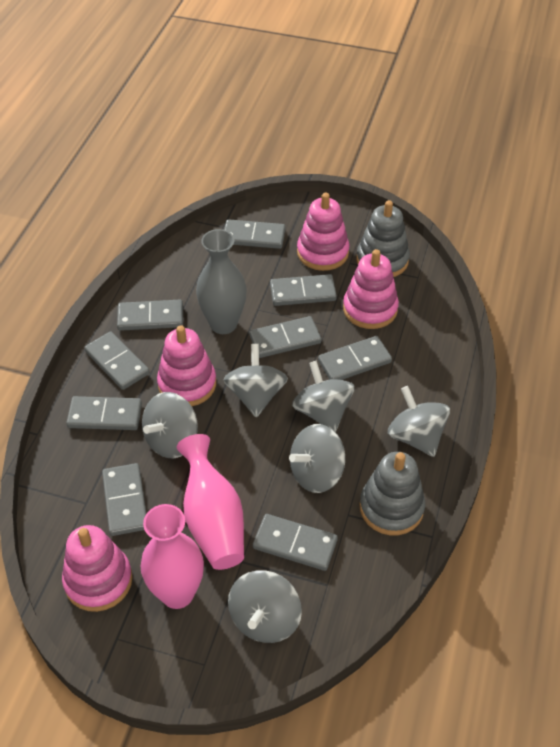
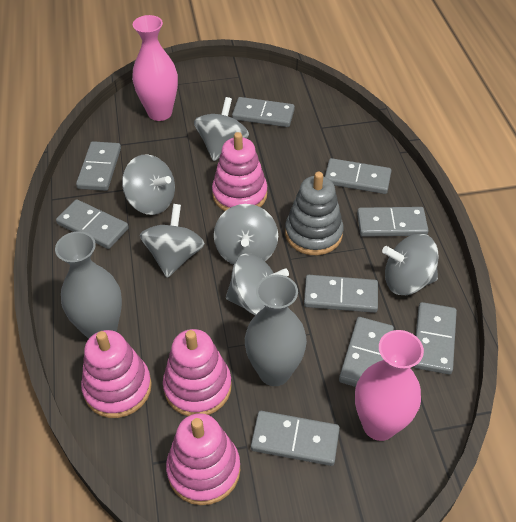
grey stacking toy: [356,200,410,277] [360,452,425,535] = 2 -> [285,172,343,255] = 1
grey vase: [196,229,247,334] = 1 -> [55,231,122,339] [245,275,307,386] = 2

